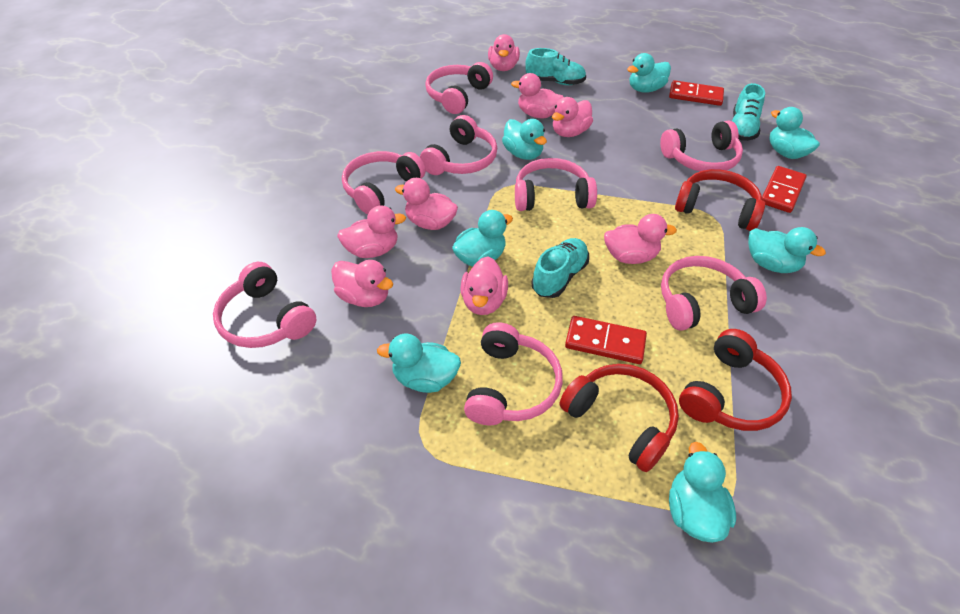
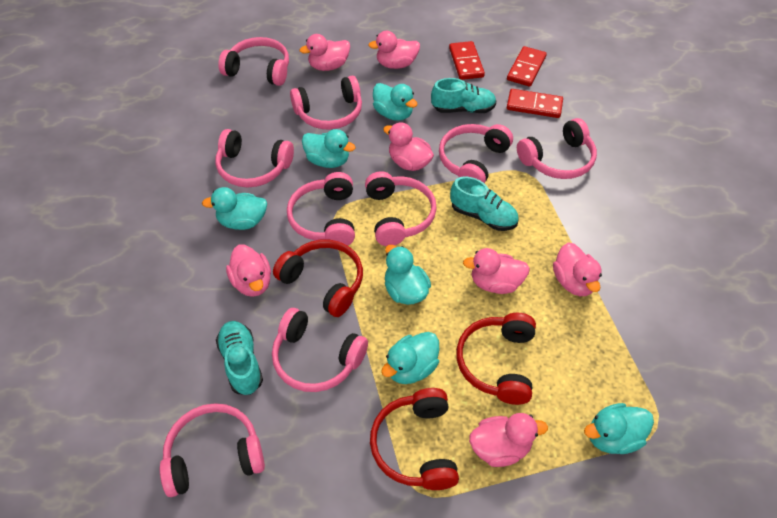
pink duck: [331,260,393,307] [337,205,406,258] [395,178,458,230] [460,256,508,315] [488,34,520,71] [511,73,563,118] [552,97,593,137] [604,214,677,264] = 8 -> [226,244,271,297] [300,34,350,71] [368,31,420,69] [383,122,434,171] [463,248,530,294] [469,413,548,467] [553,243,602,296] = 7
pink headphones: [213,262,317,348] [342,151,426,214] [420,115,497,175] [425,62,493,114] [464,322,563,425] [515,158,597,211] [660,121,743,171] [661,256,767,331] = 8 -> [160,403,265,497] [215,129,294,187] [218,37,289,86] [272,308,368,392] [287,172,355,245] [290,76,362,130] [365,171,437,246] [439,124,513,183] [517,118,597,179] = 9
turquoise duck: [377,334,461,393] [452,210,513,267] [502,119,547,160] [627,53,671,93] [669,442,736,543] [748,227,826,273] [769,107,820,159] = 7 -> [202,187,267,230] [302,129,356,168] [373,83,418,121] [381,332,439,384] [385,245,431,305] [584,403,654,454] = 6

